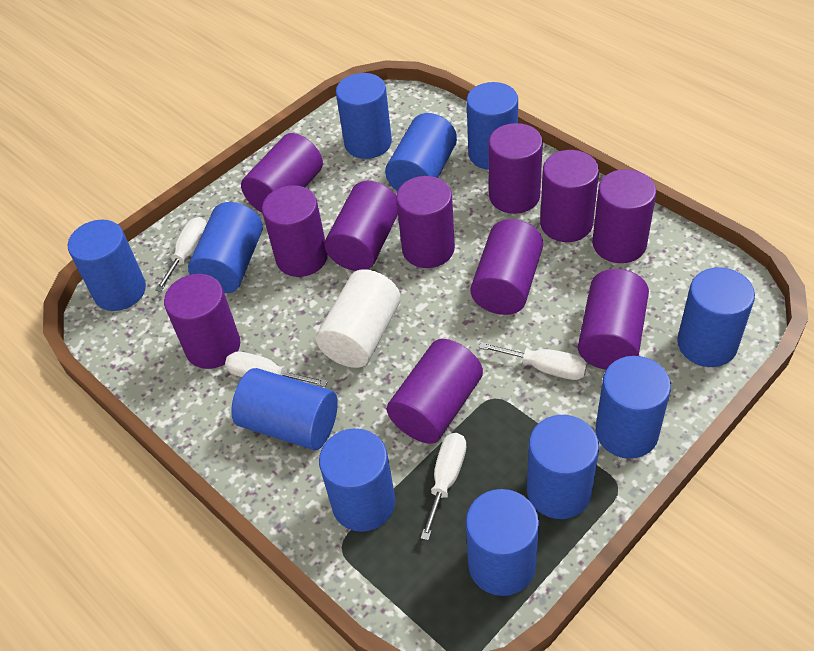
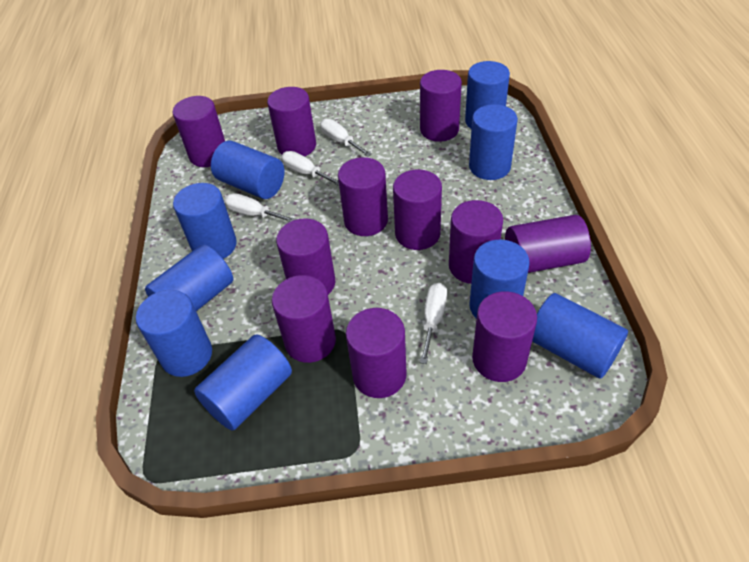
blue cylinder: [68,220,146,311] [188,202,263,293] [231,368,338,450] [319,428,395,532] [336,73,392,159] [385,113,457,191] [466,489,539,596] [467,82,518,170] [527,415,599,519] [596,356,671,459] [677,267,755,367] = 11 -> [136,290,212,377] [145,244,233,311] [173,183,237,259] [194,334,292,430] [211,140,285,199] [465,61,510,129] [469,104,518,180] [469,240,530,319] [532,293,628,379] = 9
white cylinder: [316,269,401,368] = 1 -> none = 0

